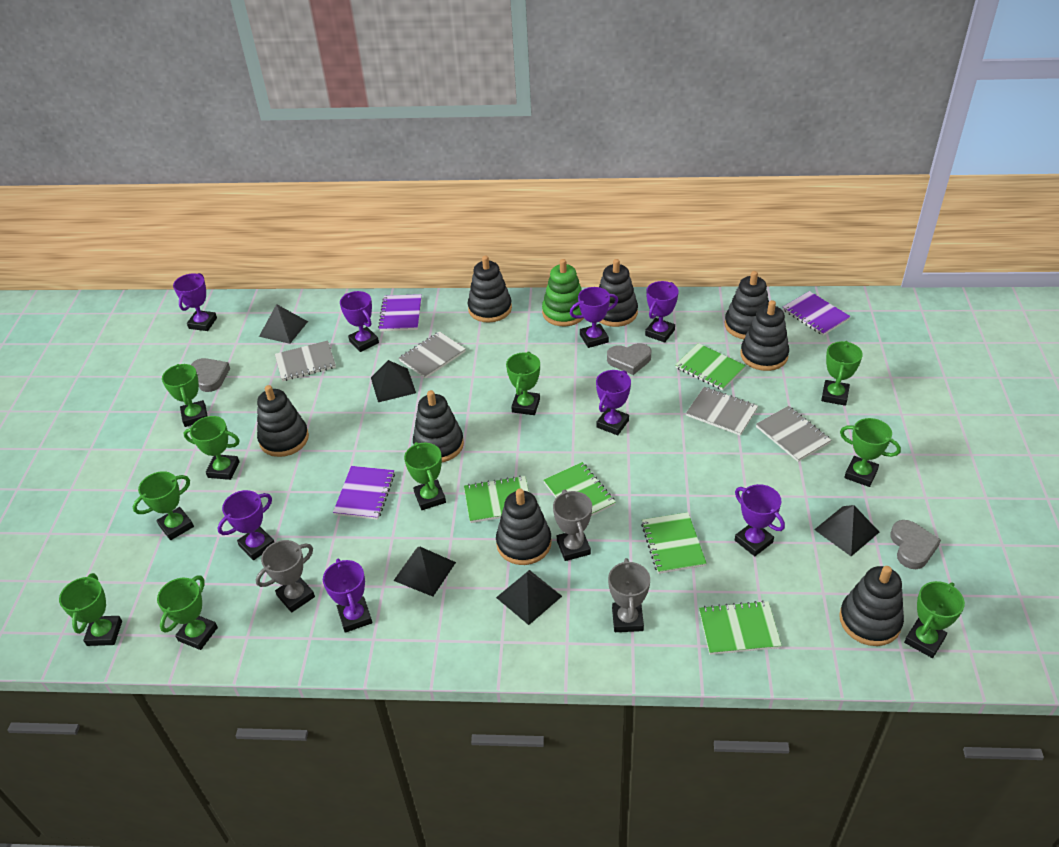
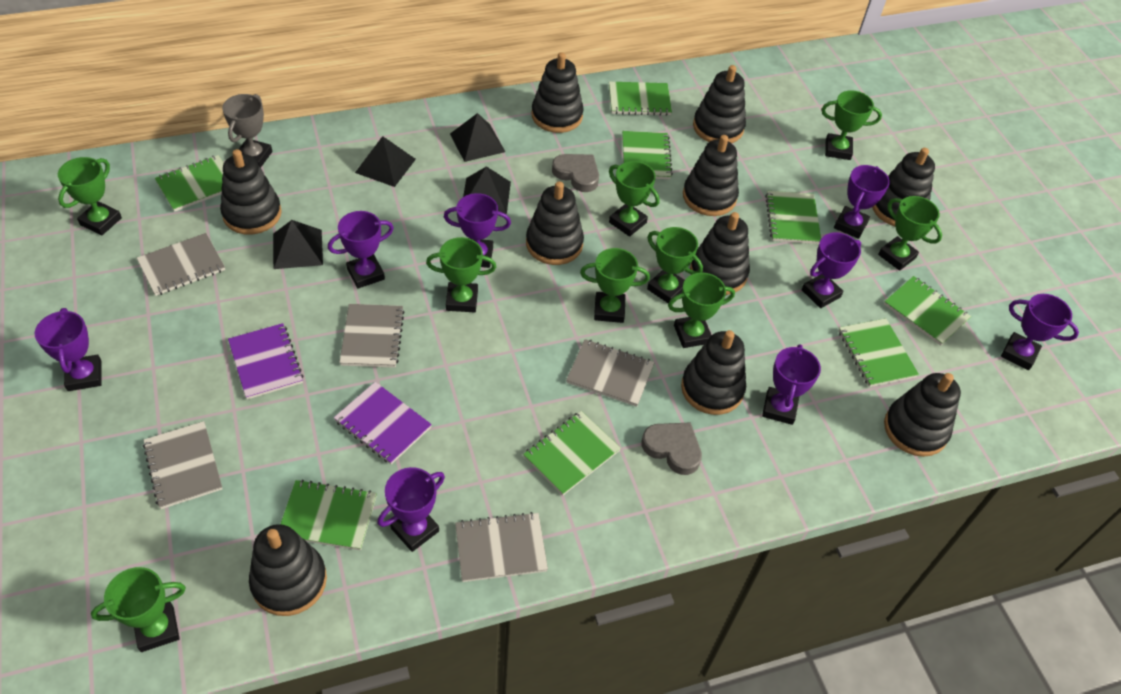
black pyramid: [259,304,308,344] [371,360,416,402] [393,547,456,597] [496,570,562,625] [814,505,879,556] = 5 -> [273,220,323,269] [355,136,416,187] [450,113,505,162] [463,166,511,214] = 4
black stacking toy: [257,385,309,457] [413,390,464,462] [468,255,512,323] [496,489,552,565] [599,259,638,327] [725,271,769,339] [740,300,789,371] [839,566,904,646] = 8 -> [220,149,282,234] [249,524,327,616] [526,181,584,265] [531,52,584,133] [681,330,746,415] [683,135,739,216] [690,212,750,295] [693,65,746,143] [872,148,935,226] [884,373,961,457] = 10
green notebook: [464,476,529,523] [544,462,616,516] [641,512,707,574] [675,343,746,391] [699,600,782,655] = 5 -> [155,155,224,212] [280,479,377,550] [523,411,621,496] [609,82,672,116] [622,131,673,180] [765,191,821,244] [838,318,919,387] [884,276,971,346] = 8
green stacking toy: [542,259,584,326] = 1 -> none = 0
green trophy: [59,573,122,646] [133,471,194,540] [157,575,218,650] [162,364,208,427] [183,416,240,480] [404,442,446,510] [506,352,540,415] [821,341,863,406] [840,418,901,487] [904,581,965,658] = 10 -> [58,157,122,235] [91,567,186,652] [426,237,496,312] [580,248,650,323] [609,161,659,237] [647,227,703,304] [668,272,735,348] [821,90,882,160] [878,196,942,271] = 9
grey heart: [191,358,230,392] [607,343,651,375] [890,520,941,569] = 3 -> [552,154,599,192] [642,422,702,475] = 2
grey notebook: [275,340,336,381] [399,331,466,378] [686,387,758,436] [756,406,831,462] = 4 -> [137,233,225,296] [143,421,222,509] [339,304,404,368] [455,512,548,582] [566,339,655,407] = 5
grey trophy: [256,540,315,612] [553,490,592,561] [608,558,650,632] = 3 -> [222,94,272,168] = 1
purple notebook: [333,466,395,520] [378,294,422,331] [783,291,851,335] = 3 -> [228,323,303,399] [334,382,432,464] = 2

